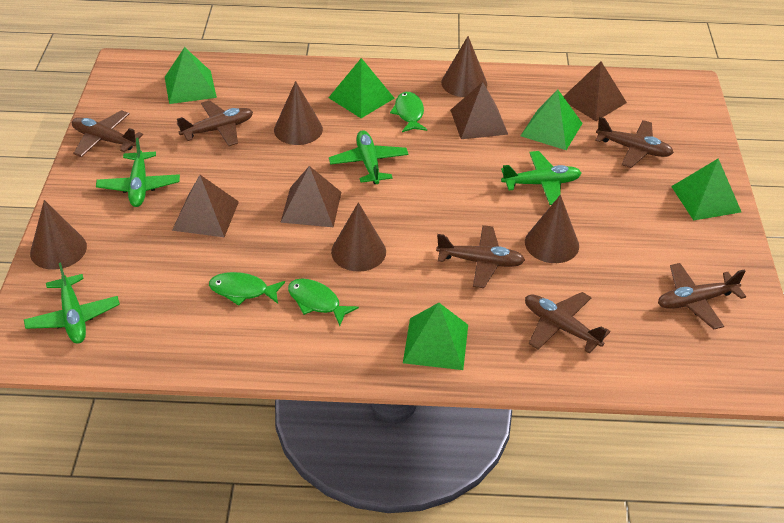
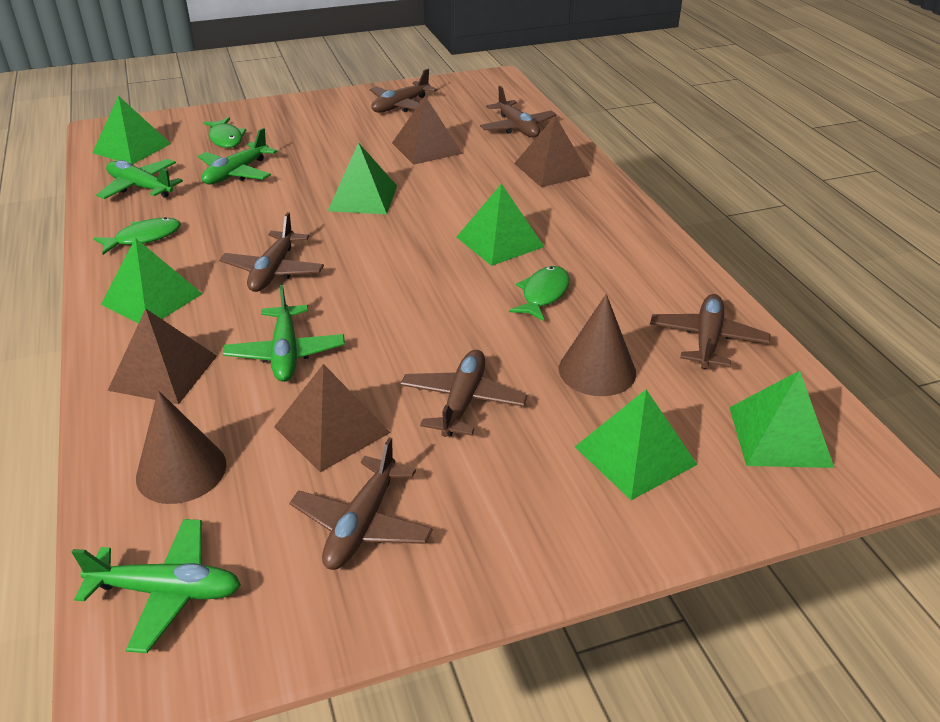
brown cone: [30,200,87,270] [274,81,323,145] [331,202,386,272] [441,36,487,97] [525,195,579,263] = 5 -> [136,390,226,504] [559,294,636,396] = 2
green pyramid: [165,47,217,104] [328,58,395,118] [403,303,468,370] [521,90,583,150] [671,159,741,220] = 5 -> [92,96,171,165] [101,238,202,323] [328,142,397,215] [457,183,544,266] [575,389,697,500] [729,371,834,468] = 6

